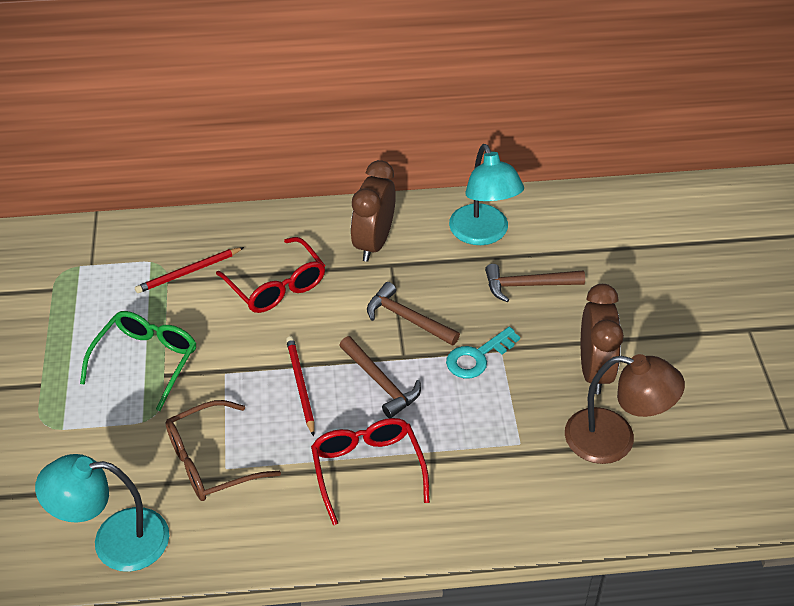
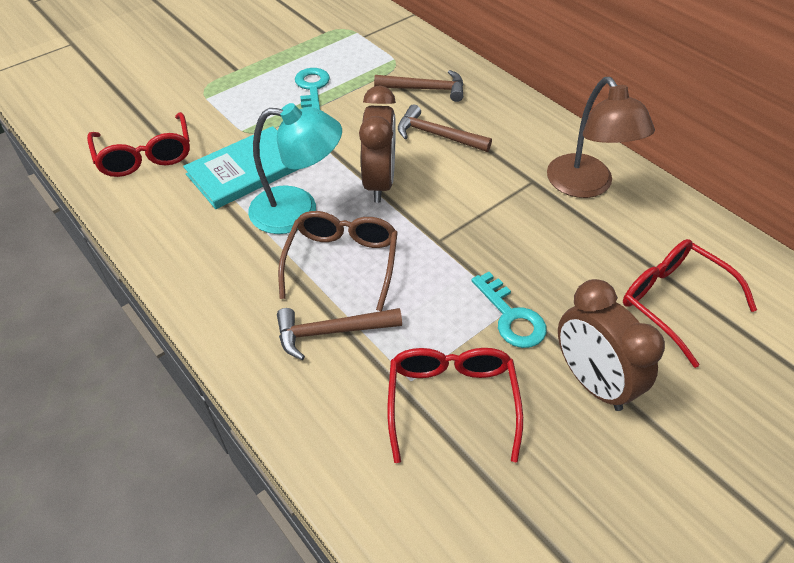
green glasses: [80,311,196,411] = 1 -> none = 0
red glasses: [216,237,326,313] [311,418,430,525] = 2 -> [87,112,190,177] [387,348,523,463] [623,239,757,368] = 3
red pencil: [135,247,244,293] [286,336,315,437] = 2 -> none = 0
turquoise book: none = 0 -> [183,126,299,209] = 1
turquoise key: [446,327,520,379] = 1 -> [295,68,330,110] [471,272,547,348] = 2
turquoise lamp: [35,454,169,572] [449,144,524,245] = 2 -> [248,103,342,234] = 1

